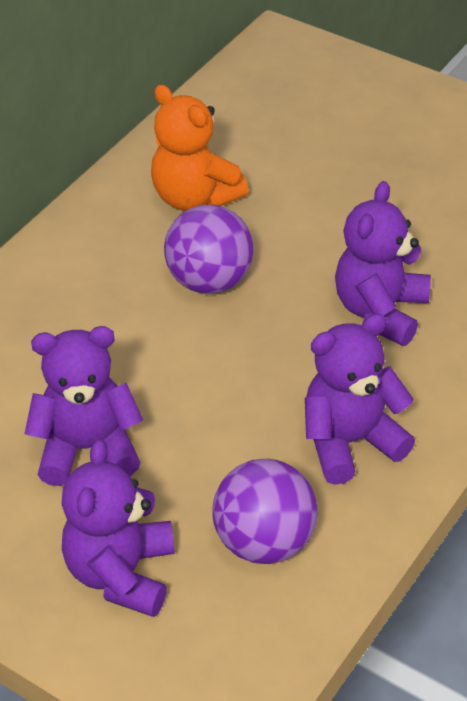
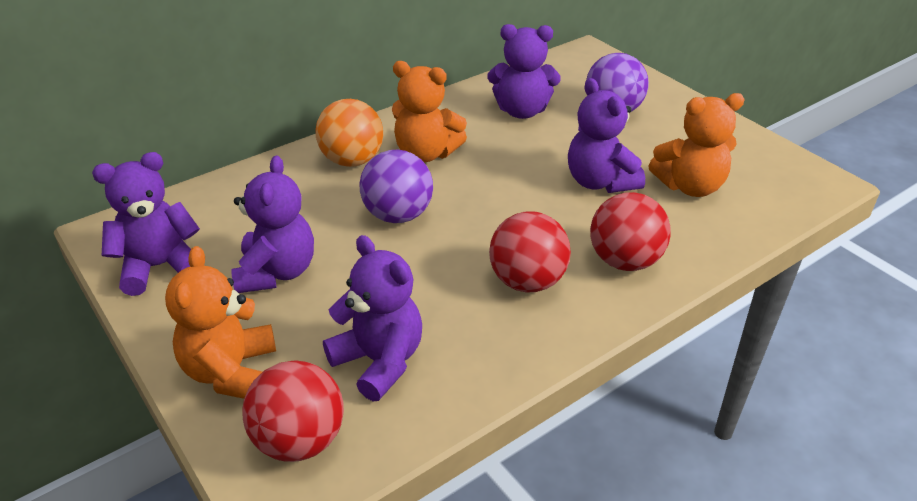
orange ball: none = 0 -> [315,99,383,167] = 1
orange teddy bear: [151,85,249,211] = 1 -> [165,246,276,399] [392,61,467,162] [649,93,745,197] = 3
purple teddy bear: [25,326,143,486] [62,439,175,617] [305,314,415,485] [335,181,431,346] = 4 -> [92,152,200,296] [231,155,314,293] [323,235,422,401] [487,24,561,119] [568,78,645,193] = 5
red ball: none = 0 -> [242,360,344,462] [489,211,571,292] [590,192,671,271] = 3

